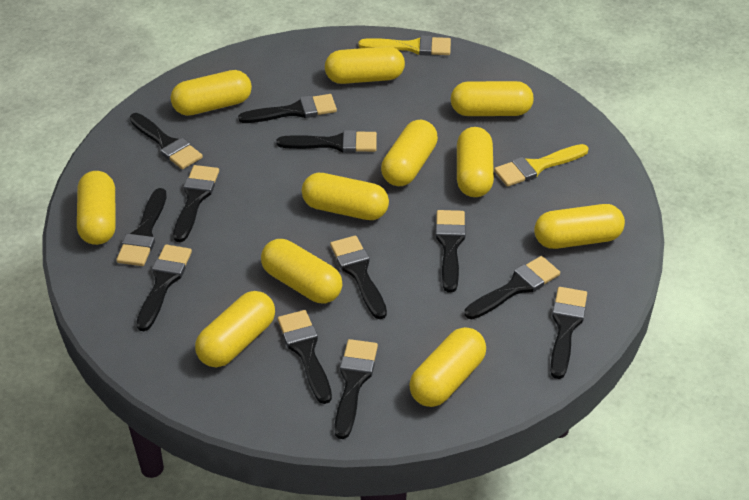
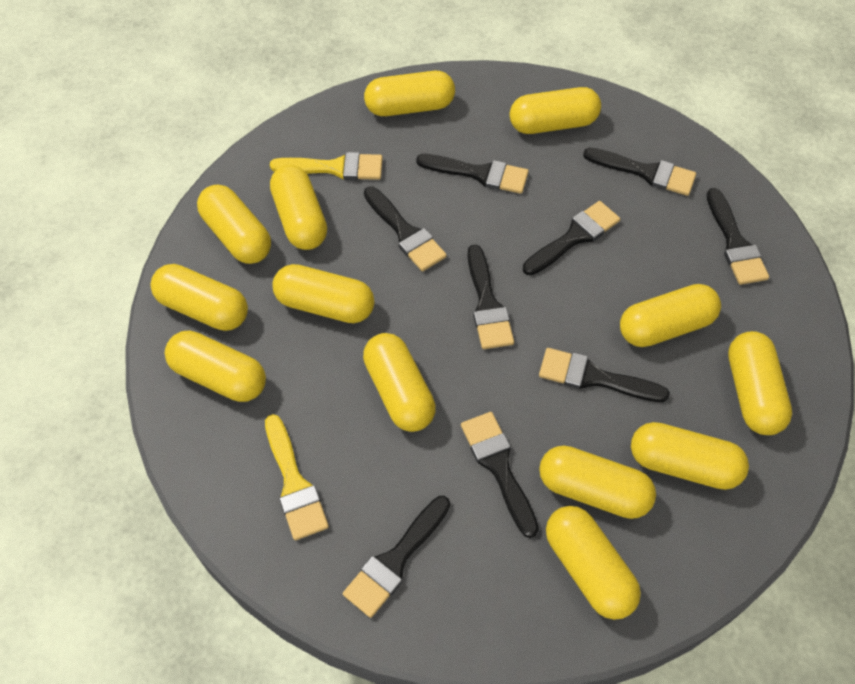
black brush: [116,188,167,266] [129,113,203,169] [136,244,192,331] [173,165,219,242] [238,94,337,123] [276,130,377,153] [278,310,332,404] [330,235,387,319] [334,339,378,439] [436,210,466,293] [464,256,560,319] [550,287,587,379] = 12 -> [343,496,450,618] [364,186,447,271] [416,154,529,194] [461,412,539,538] [467,245,514,349] [523,201,620,275] [539,348,670,402] [583,147,696,196] [706,188,769,285] = 9
yellow capsule: [77,171,116,245] [171,70,252,116] [195,291,275,367] [261,239,343,303] [302,173,389,220] [325,46,405,84] [381,120,438,186] [409,327,486,407] [451,81,534,116] [457,127,494,197] [534,204,625,249] = 11 -> [151,264,248,331] [165,330,266,402] [197,184,271,264] [270,165,327,250] [272,264,374,323] [363,333,436,432] [364,71,455,116] [510,87,601,134] [539,446,656,519] [546,506,641,620] [620,284,721,347] [631,422,749,490] [728,331,792,435] = 13

